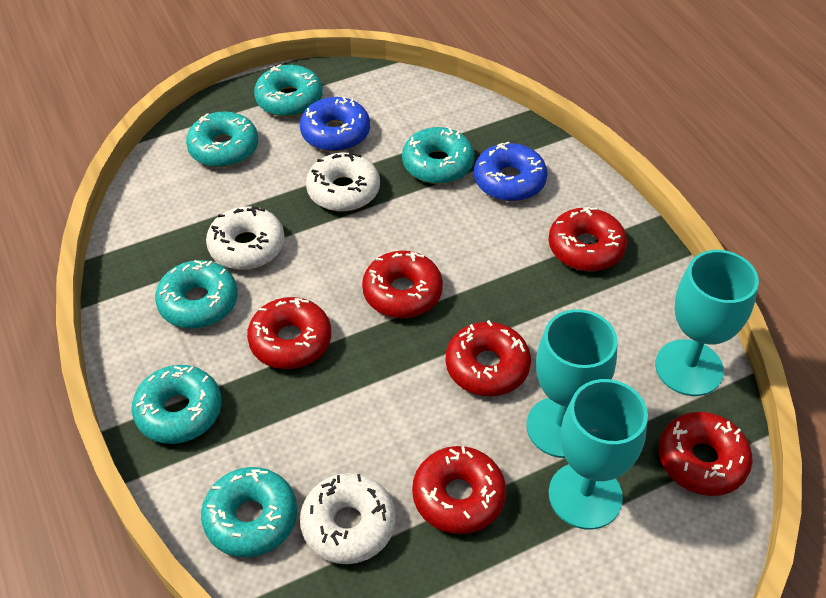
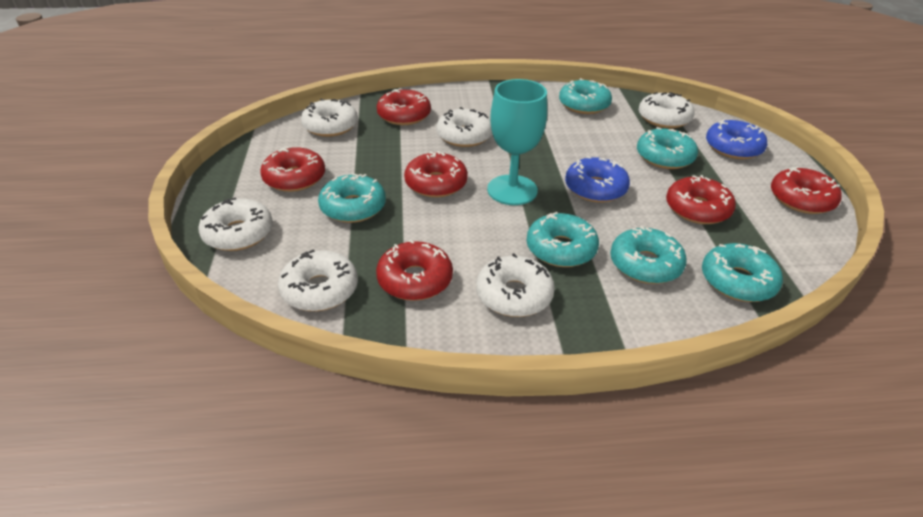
turquoise goblet: [526,309,618,458] [549,379,648,529] [655,250,759,396] = 3 -> [487,79,547,205] = 1
white donut: [206,206,285,270] [300,473,396,564] [306,153,380,212] = 3 -> [198,197,273,251] [278,249,358,311] [301,98,358,137] [436,107,492,147] [476,253,555,317] [639,92,694,128] = 6

